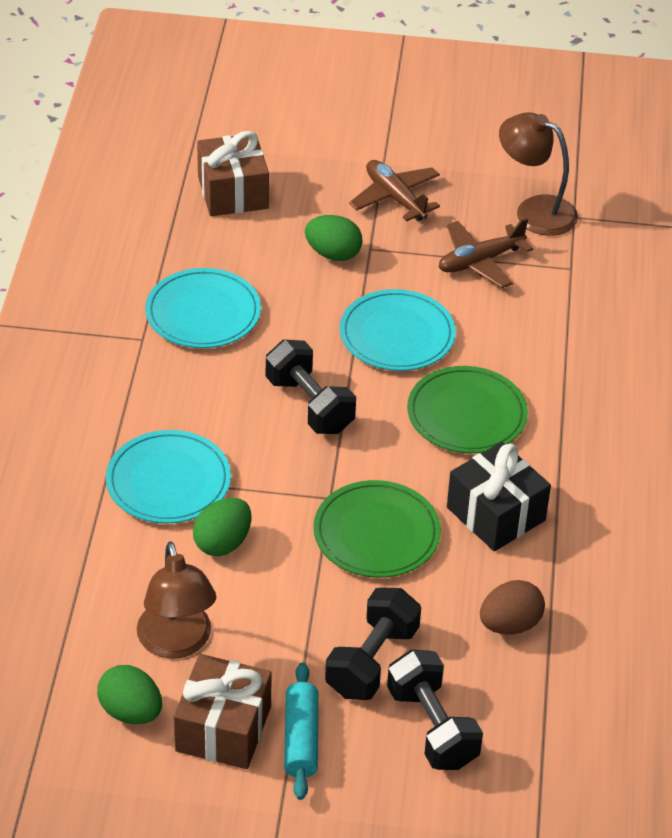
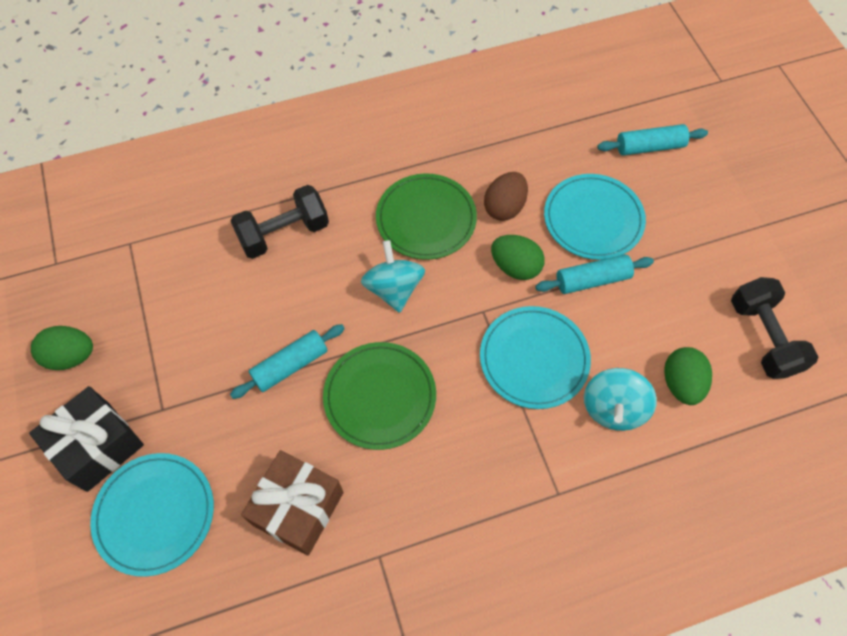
black dumbbell: [266,340,356,434] [325,588,421,700] [387,650,483,770] = 3 -> [230,185,329,259] [731,277,818,379] = 2
brown gift: [174,654,272,769] [197,131,269,216] = 2 -> [241,450,344,556] = 1
brown lamp: [137,541,216,659] [499,112,578,236] = 2 -> none = 0
brown plane: [349,160,440,222] [439,218,533,288] = 2 -> none = 0
turquoise rolling pin: [284,662,318,800] = 1 -> [230,324,345,399] [535,254,654,294] [597,124,708,156] = 3
turquoise spinning top: none = 0 -> [361,240,425,313] [584,368,657,431] = 2

